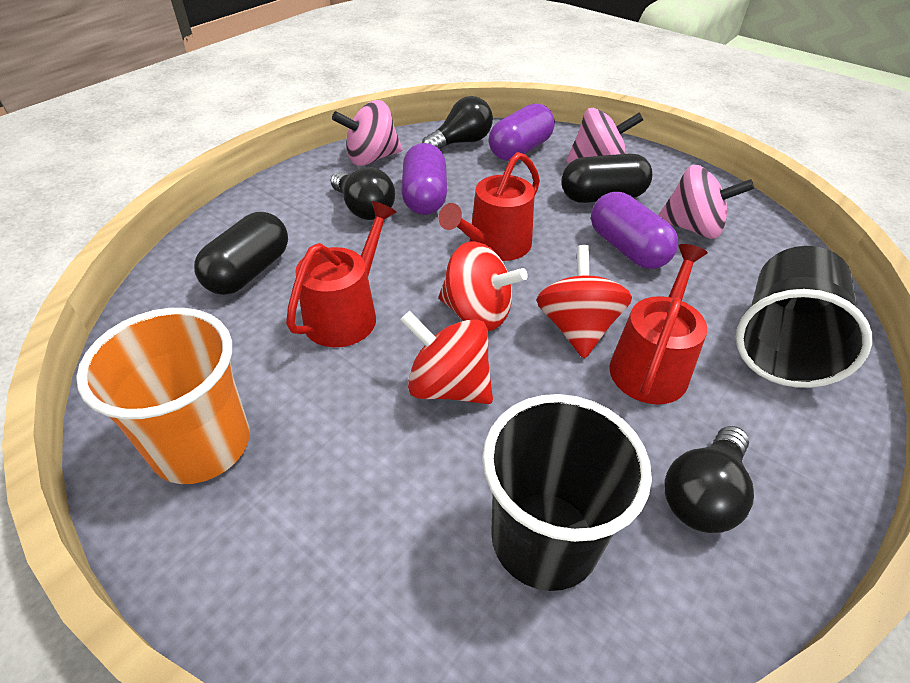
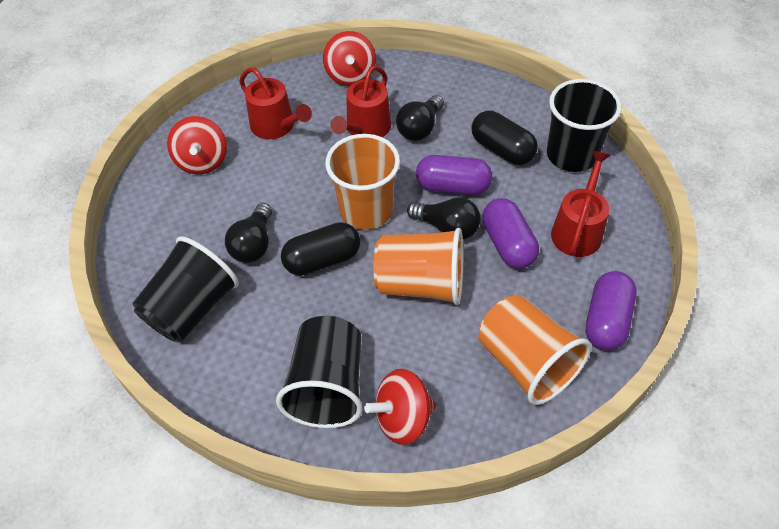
black cup: [482,394,652,591] [736,246,872,388] = 2 -> [132,237,239,342] [276,316,363,428] [547,79,621,172] = 3
orange cup: [76,308,250,484] = 1 -> [325,134,400,230] [373,228,463,305] [478,295,591,405] = 3
pink spinning top: [332,100,403,166] [566,108,643,163] [658,165,754,239] = 3 -> none = 0

